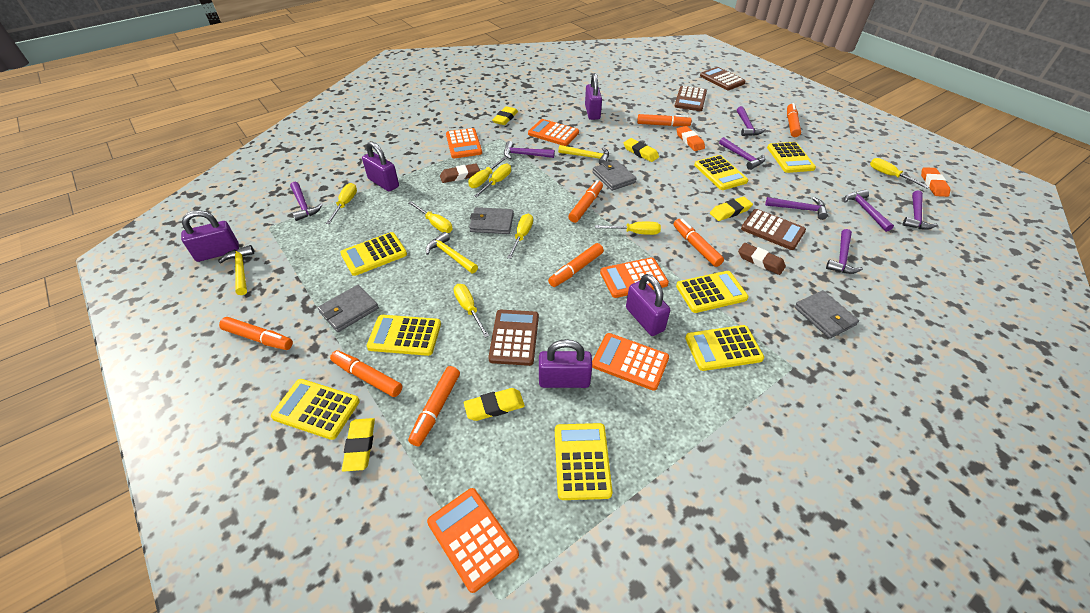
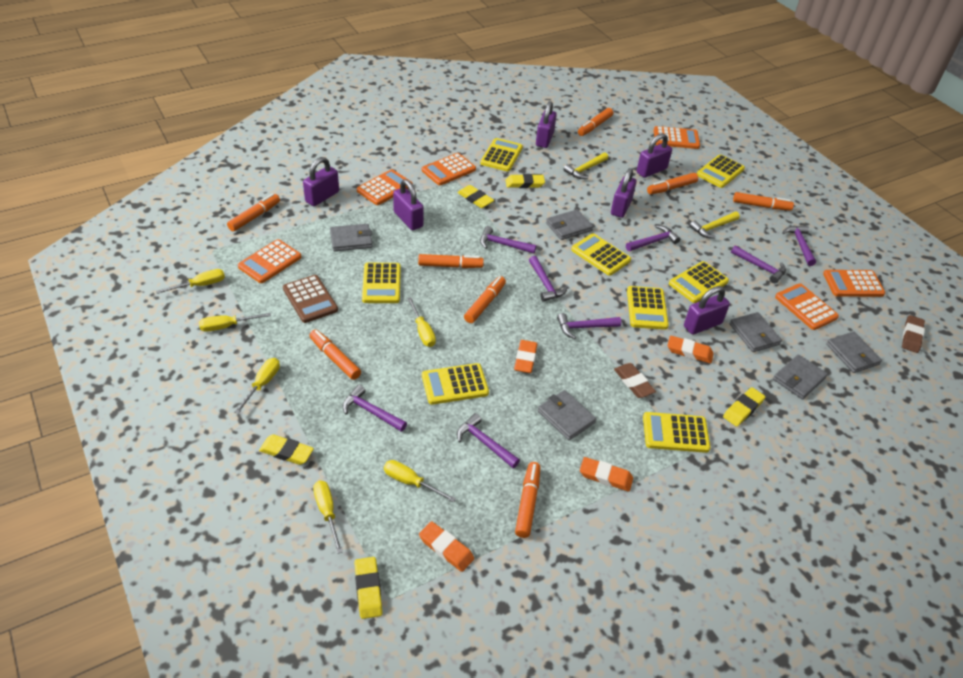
brown calculator: [488,310,539,366] [674,86,707,111] [700,67,745,90] [741,209,806,250] = 4 -> [283,275,338,323] = 1
grey wallet: [317,285,379,332] [469,207,514,234] [592,160,637,191] [794,290,859,339] = 4 -> [330,224,373,251] [538,390,596,440] [546,209,593,240] [730,312,782,352] [773,354,828,399] [826,332,882,373] = 6
orange calculator: [427,488,519,593] [446,128,482,158] [528,119,579,146] [592,333,669,391] [600,257,669,298] = 5 -> [238,239,301,283] [357,169,413,205] [422,153,476,185] [654,126,700,149] [775,283,839,330] [823,270,885,297] = 6
orange eraser: [676,126,705,151] [921,167,950,197] = 2 -> [419,521,474,572] [514,340,538,373] [580,457,633,492] [667,336,714,364] = 4
purple padlock: [181,210,239,262] [362,141,399,192] [539,339,592,388] [585,73,602,120] [626,274,670,336] = 5 -> [303,157,339,206] [393,179,424,230] [536,101,557,148] [611,168,636,218] [637,133,672,178] [684,286,730,334] = 6
yellow hammer: [219,245,254,295] [426,232,478,274] [558,145,609,165] = 3 -> [563,153,608,179] [689,212,740,238] = 2
yellow screwdriver: [326,183,357,224] [409,201,453,233] [454,284,489,338] [468,156,507,188] [474,163,511,197] [507,214,533,259] [595,222,661,235] [870,158,929,189] = 8 -> [156,269,225,294] [199,313,271,332] [234,358,280,414] [313,481,343,554] [384,460,456,502] [407,297,436,347] = 6

